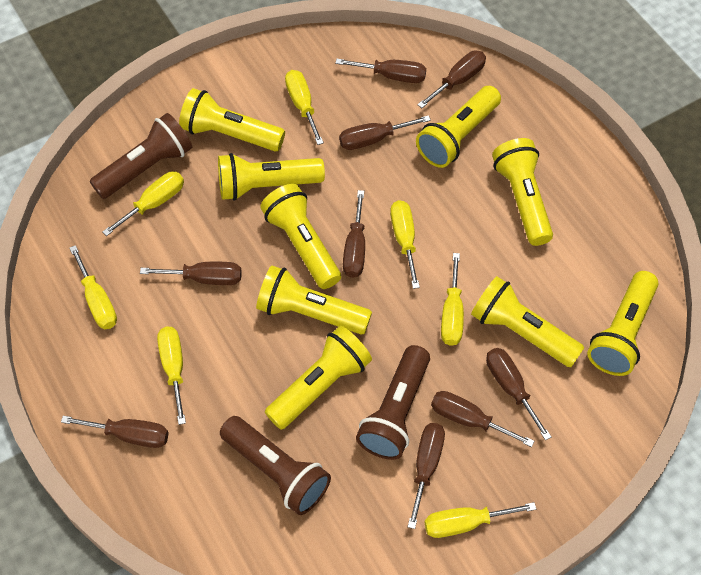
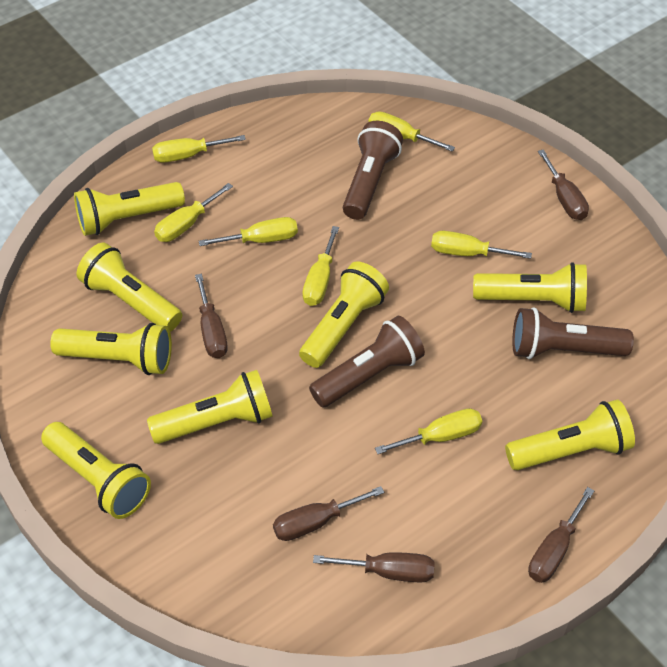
brown screwdriver: [61,416,169,448] [140,262,242,285] [335,59,426,83] [339,115,431,150] [343,190,365,278] [408,423,445,529] [417,51,486,108] [431,391,534,447] [486,348,551,441] = 9 -> [195,274,228,358] [273,486,384,541] [313,552,434,583] [528,487,594,583] [538,149,589,220] = 5
yellow flashlight: [179,88,285,151] [218,153,325,201] [256,265,372,334] [260,184,341,289] [265,326,372,430] [416,86,501,168] [471,276,584,367] [492,138,553,246] [587,271,659,376] = 9 -> [41,422,151,519] [50,323,172,375] [74,182,185,236] [77,242,182,332] [147,370,273,444] [299,261,389,368] [473,262,587,313] [505,400,635,470] = 8

